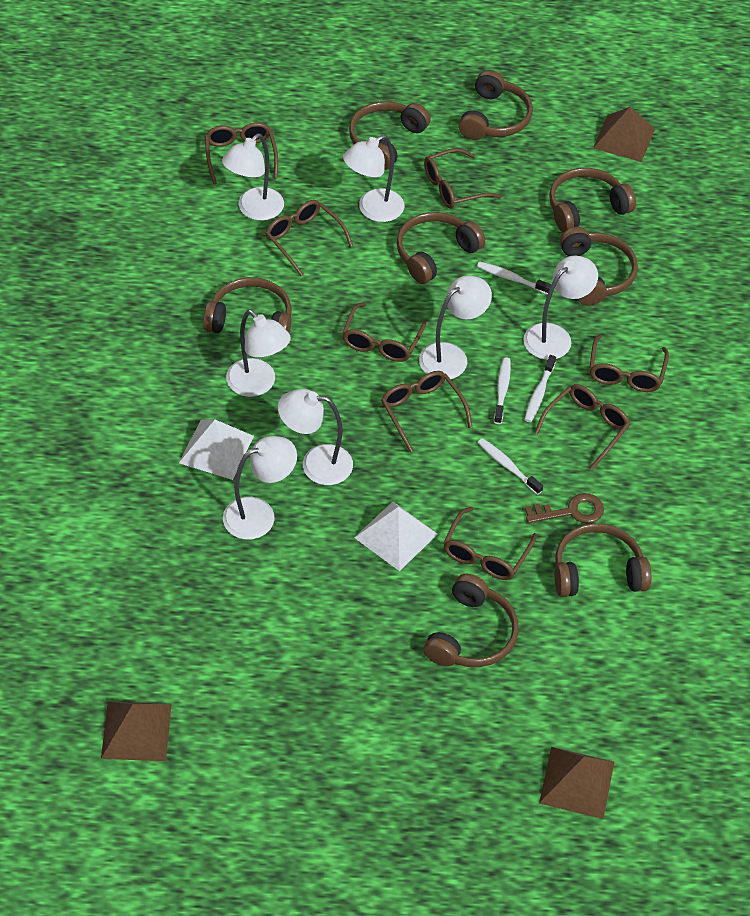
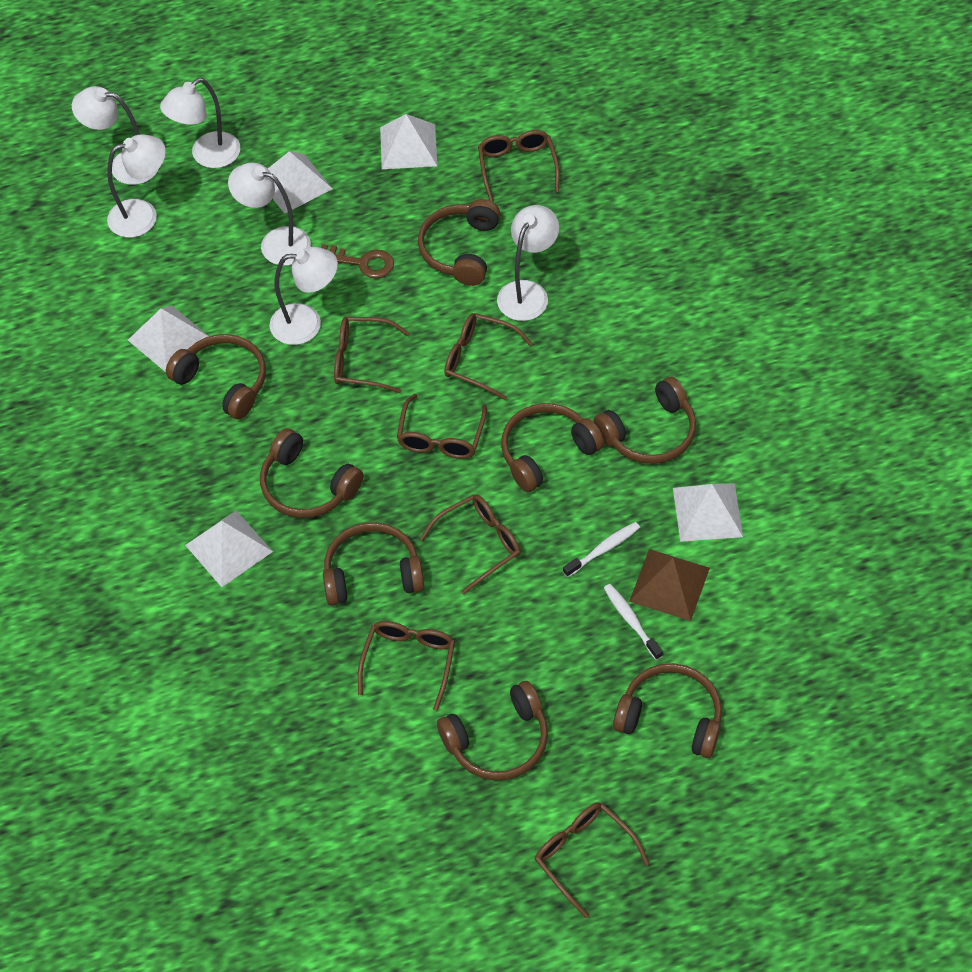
brown glasses: [205,122,278,185] [265,200,353,276] [342,302,427,362] [381,371,472,452] [424,148,502,209] [443,507,537,580] [534,384,630,470] [589,334,669,392] = 8 -> [334,317,409,393] [358,621,455,711] [397,394,487,459] [420,494,521,594] [444,313,533,400] [478,130,560,201] [535,803,649,918] = 7
brown pyramid: [101,702,171,761] [539,747,614,819] [593,107,655,162] = 3 -> [629,549,710,621] = 1
white lamp: [222,134,284,221] [223,436,297,540] [226,310,291,397] [278,389,353,485] [343,135,404,222] [419,275,492,380] [523,256,598,360] = 7 -> [72,86,159,185] [107,134,166,238] [160,78,240,168] [228,162,311,266] [270,247,338,345] [497,205,559,321] = 6
white pyramid: [179,419,254,480] [354,501,438,571] = 2 -> [128,305,209,372] [185,511,273,587] [268,151,333,214] [380,114,437,169] [673,484,743,542] = 5
white toothbrush: [477,261,552,295] [478,438,543,495] [494,357,511,424] [524,355,556,422] = 4 -> [563,522,640,577] [604,584,663,660] = 2

